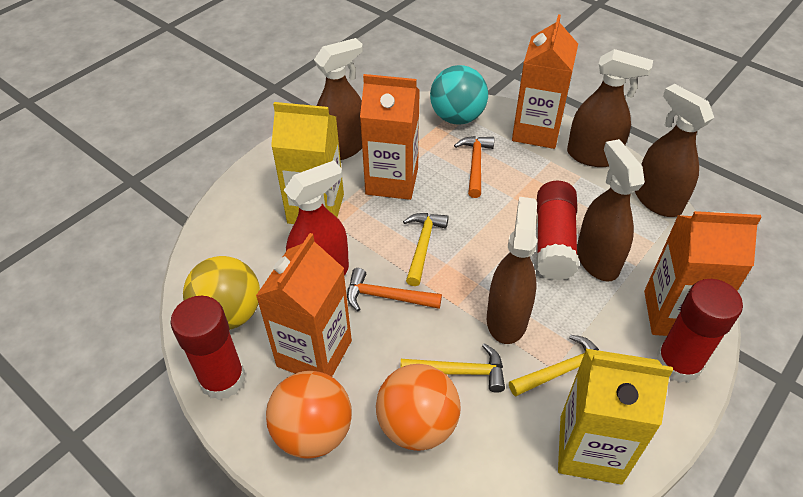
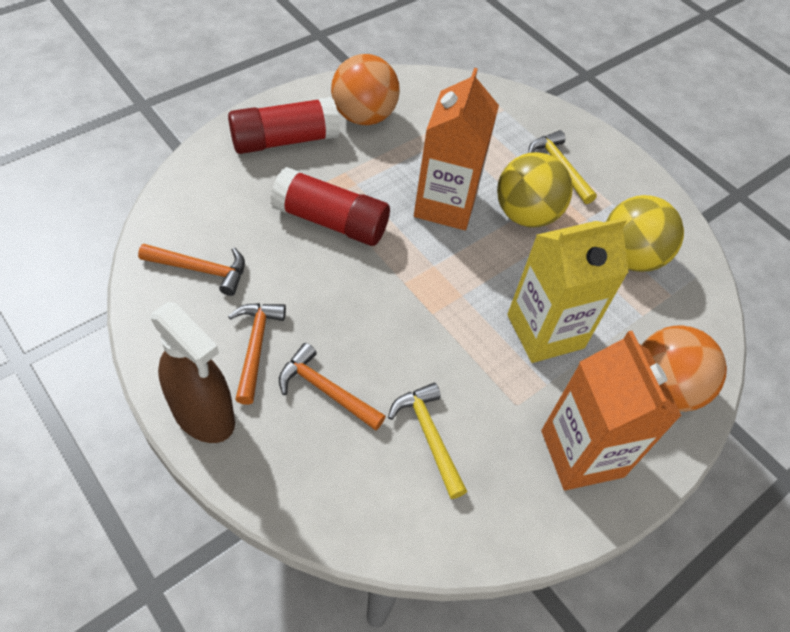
brown spray bottle: [314,38,363,160] [487,197,537,344] [567,49,653,167] [577,139,645,281] [635,84,714,217] = 5 -> [151,302,235,443] = 1
orange carton: [256,233,352,377] [360,74,420,200] [512,14,578,149] [644,211,762,336] = 4 -> [414,68,499,230] [541,331,682,490] = 2
orange hammer: [347,268,442,311] [454,136,494,198] = 2 -> [138,244,245,296] [228,303,286,405] [279,343,386,431] = 3
red glue stick: [170,296,245,400] [536,180,579,281] [656,279,743,383] = 3 -> [228,97,340,154] [270,167,390,246] = 2
red spray bottle: [284,160,349,276] = 1 -> none = 0
turquoise ball: [430,65,488,125] = 1 -> none = 0
yellow ball: [183,256,260,330] = 1 -> [497,152,573,227] [606,195,684,272] = 2
yellow carton: [271,102,344,224] [558,349,673,485] = 2 -> [507,217,629,363] = 1
yellow hammer: [400,343,505,393] [403,213,449,286] [509,335,599,397] = 3 -> [388,383,467,499] [528,130,597,204] = 2

